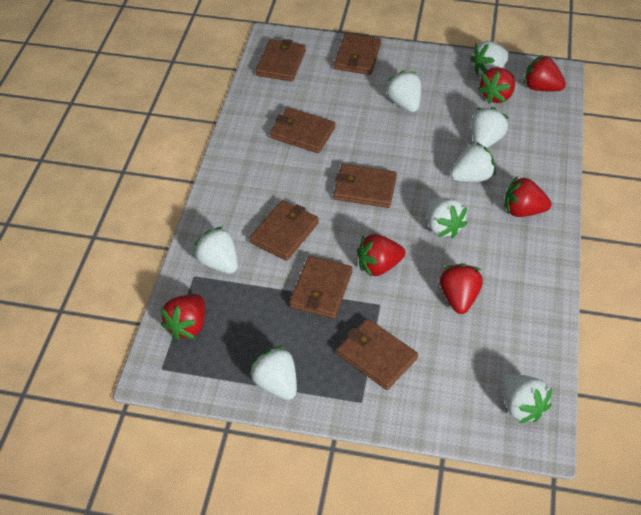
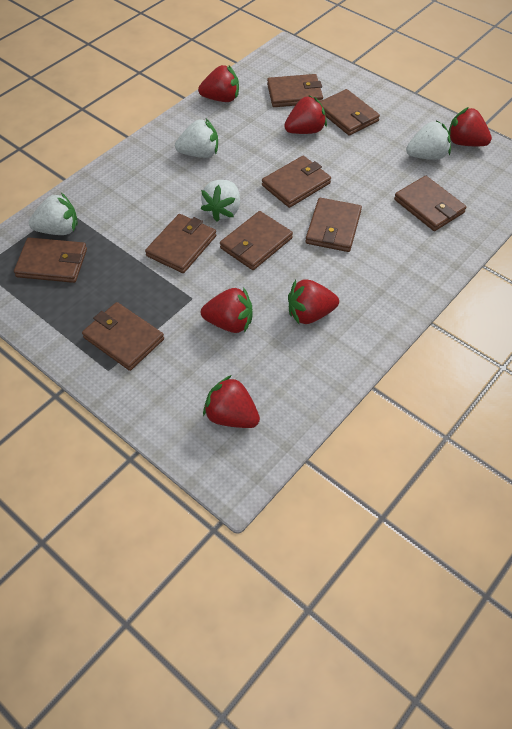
brown wallet: [249,200,319,261] [256,39,306,82] [270,107,335,153] [289,256,352,318] [333,164,397,208] [334,33,381,75] [337,319,418,390] = 7 -> [14,237,87,283] [82,302,164,371] [145,214,216,273] [220,211,293,270] [262,156,331,208] [267,74,323,107] [305,198,362,252] [320,89,380,136] [394,176,467,231] = 9
white strawberry: [193,226,238,273] [249,346,297,400] [385,71,421,112] [426,198,468,238] [450,142,496,182] [470,41,510,75] [471,107,509,148] [501,374,552,424] = 8 -> [29,193,78,235] [175,119,218,158] [201,180,240,222] [406,120,451,160] = 4

